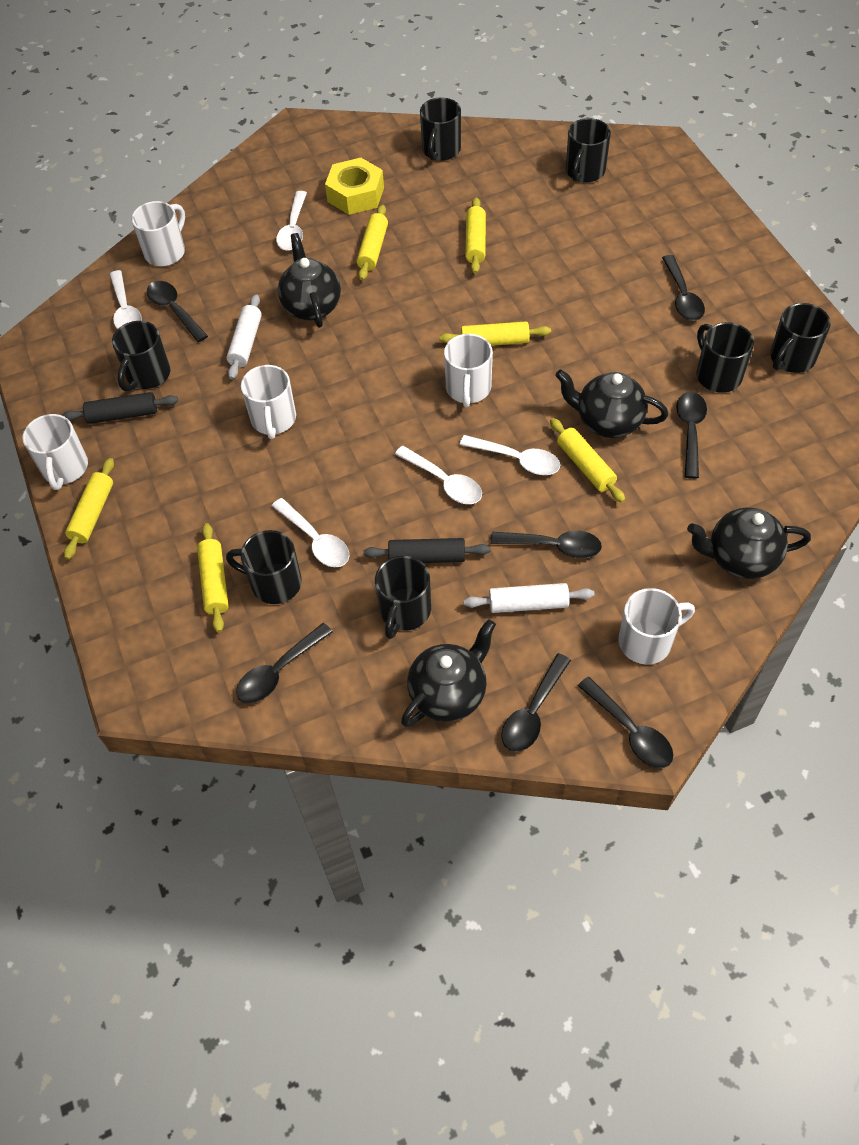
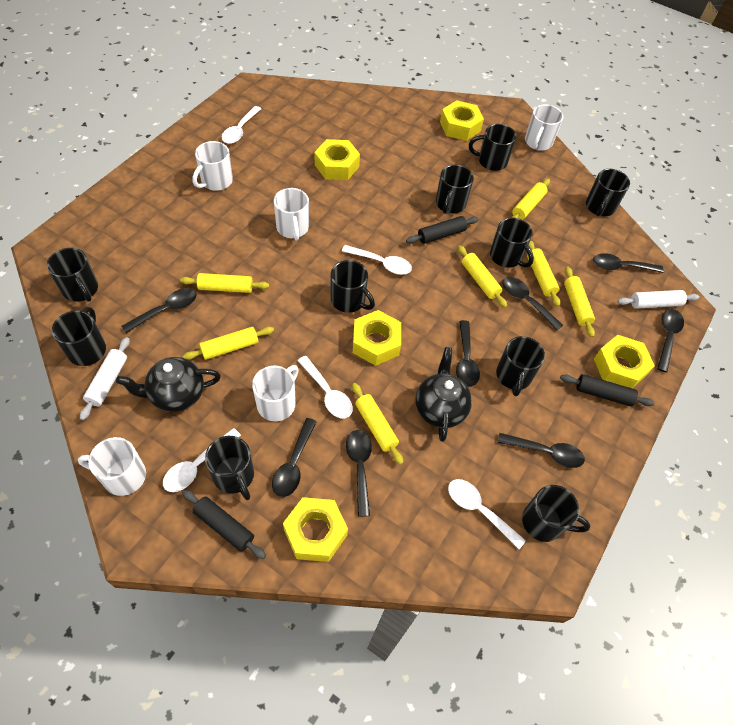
black mug: [112,321,171,391] [226,530,302,604] [375,556,431,639] [420,97,461,161] [566,118,611,183] [697,322,754,393] [770,303,831,373] = 7 -> [47,248,98,302] [52,307,106,366] [205,436,254,500] [331,260,375,313] [436,165,474,214] [469,124,516,171] [490,218,534,268] [496,336,545,396] [522,485,591,542] [586,169,630,216] = 10
black rolling pin: [62,392,178,424] [363,538,490,563] = 2 -> [182,490,266,559] [406,216,479,244] [560,374,654,406] = 3
black spoon: [147,281,208,342] [236,623,333,703] [490,531,602,558] [501,653,571,752] [578,677,673,768] [662,255,705,321] [676,392,707,479] = 7 -> [121,288,197,333] [272,418,317,497] [346,430,372,517] [456,320,480,387] [497,433,585,468] [502,277,563,330] [593,253,664,273] [657,309,684,373] = 8
black teapot: [278,233,341,328] [401,619,496,727] [555,370,668,438] [687,507,811,579] = 4 -> [116,357,221,412] [415,347,472,442] = 2
yellow nut: [325,158,384,215] = 1 -> [283,497,348,562] [315,139,360,180] [353,310,401,366] [440,100,484,141] [594,335,655,388] = 5
yellow rolling pin: [64,458,114,560] [197,523,229,633] [357,205,388,280] [439,321,551,346] [465,197,486,274] [550,418,625,503] = 6 -> [180,273,269,293] [183,327,274,360] [352,383,403,465] [458,245,507,308] [511,179,550,220] [527,240,560,307] [564,266,595,338] = 7

